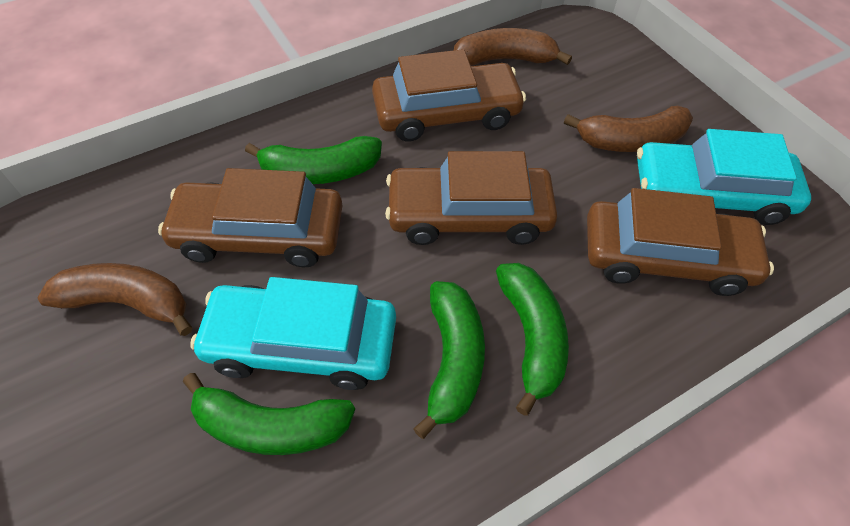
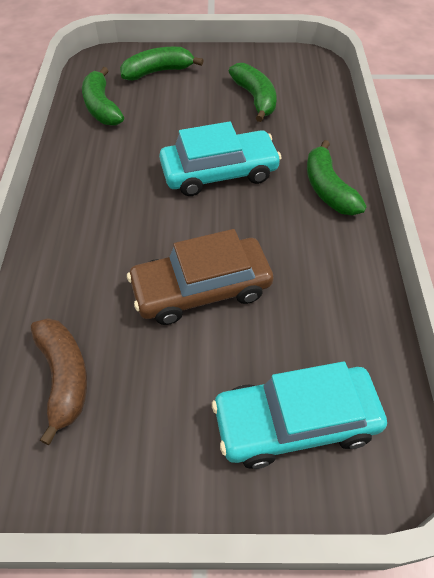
brown banana: [38,263,193,336] [454,28,572,66] [564,106,693,152] = 3 -> [31,318,87,445] = 1
brown car: [158,168,343,267] [372,49,526,141] [385,151,557,245] [587,188,774,296] = 4 -> [127,229,273,325] = 1

